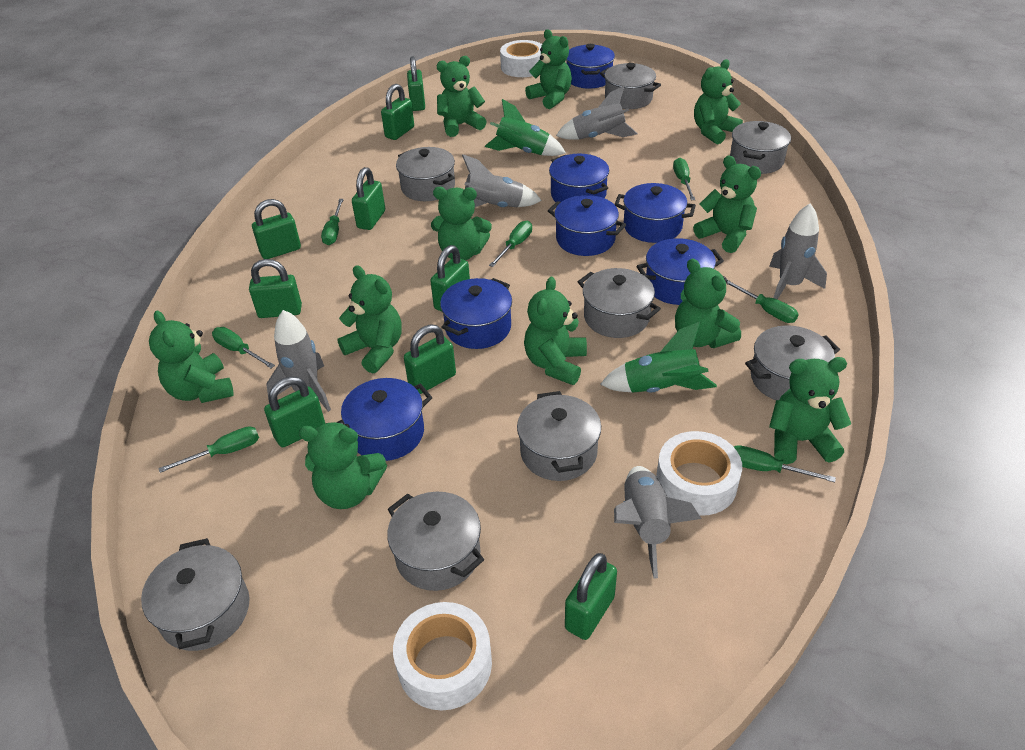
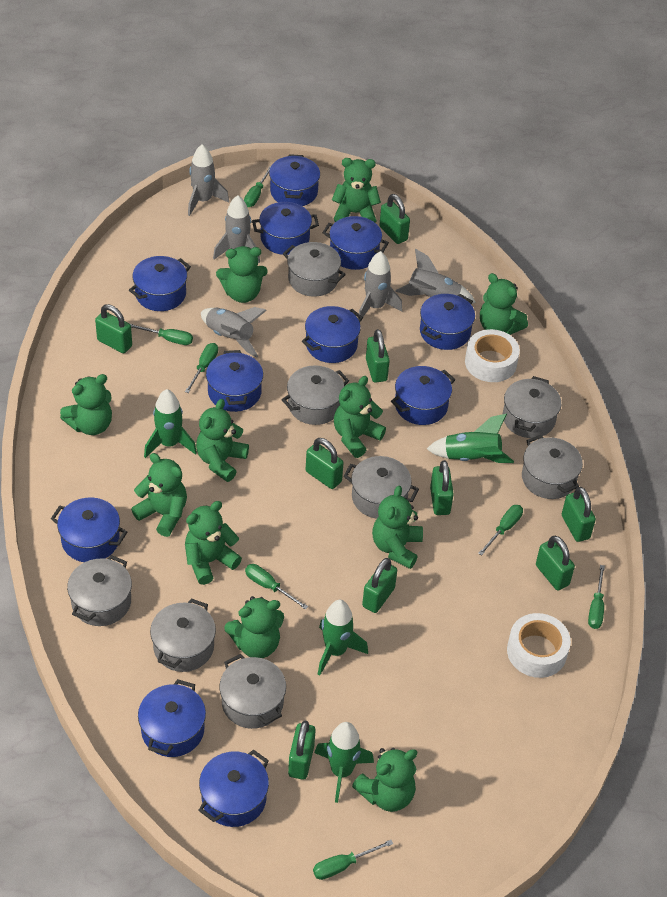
blue pot: [336,378,432,461] [440,278,512,349] [548,195,626,256] [549,154,609,202] [567,44,615,89] [614,183,696,243] [637,238,724,305] = 7 -> [51,497,127,562] [129,256,191,311] [138,679,206,757] [198,749,269,827] [206,350,263,412] [252,202,319,255] [269,154,320,206] [302,306,363,363] [322,216,389,270] [391,366,455,425] [420,294,475,350] = 11
green rocket: [485,99,566,156] [600,322,717,393] = 2 -> [144,389,197,458] [314,722,374,803] [318,600,368,675] [427,413,514,463] = 4
white tape: [393,602,492,711] [500,40,542,77] [656,431,742,516] = 3 -> [465,329,520,382] [507,613,571,678] = 2

